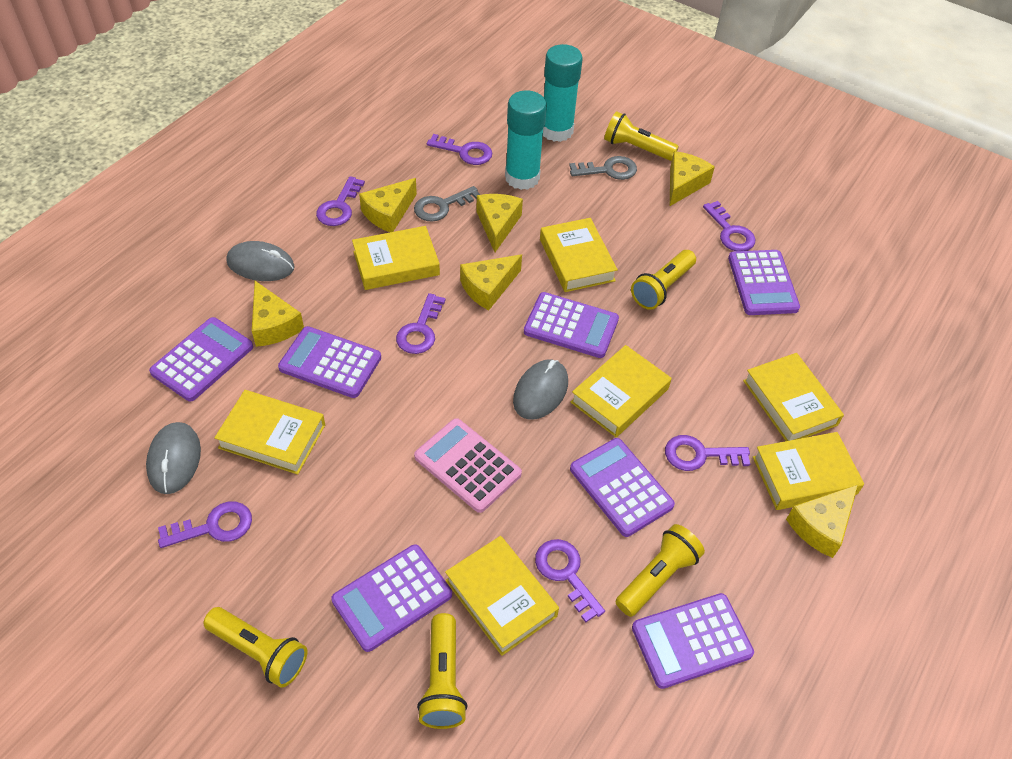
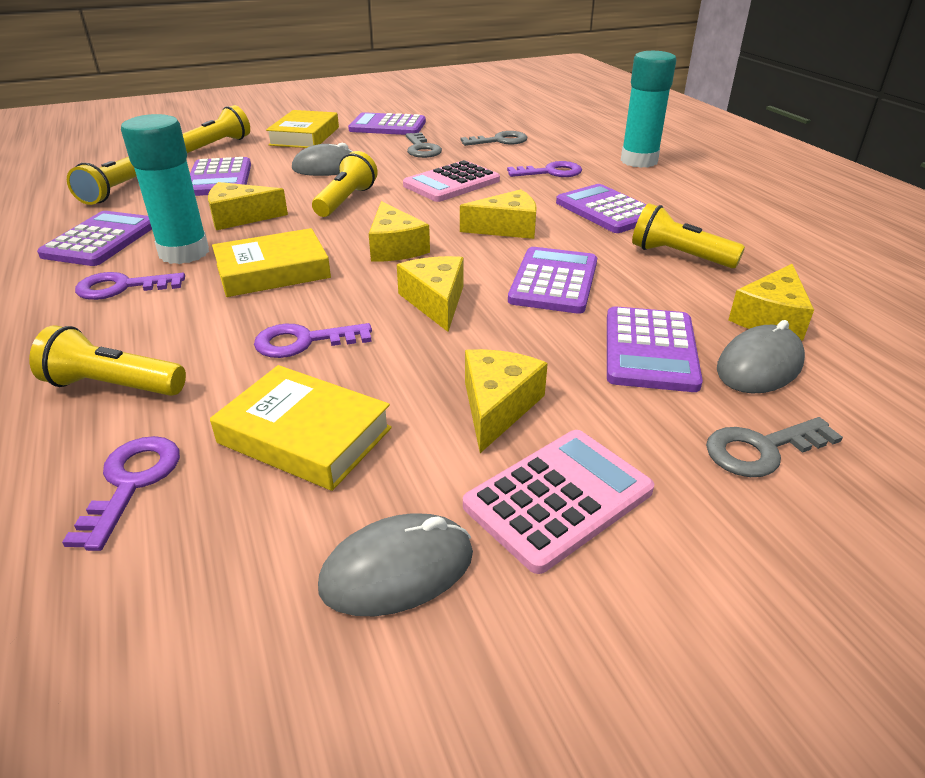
grey key: [414,186,480,222] [569,156,637,180] = 2 -> [406,132,442,158] [461,131,527,146] [706,417,843,477] = 3
pink calculator: [414,418,522,513] = 1 -> [403,160,500,202] [463,430,654,574] = 2
purple calculator: [149,317,253,401] [278,326,381,398] [331,544,452,652] [524,292,619,358] [570,438,675,537] [632,593,754,689] [728,250,800,315] = 7 -> [37,211,152,266] [190,157,251,196] [348,112,426,135] [508,247,597,314] [556,184,647,233] [607,306,703,392] = 6
purple key: [158,501,252,548] [316,176,365,226] [396,293,446,354] [427,134,492,165] [535,539,605,623] [665,435,750,471] [703,201,755,251] = 7 -> [62,436,180,551] [75,272,185,300] [254,323,372,358] [507,161,582,177] = 4
yellow book: [214,390,325,475] [352,226,440,290] [445,536,559,656] [540,218,618,292] [571,345,671,437] [743,353,844,441] [753,432,864,510] = 7 -> [210,365,392,491] [212,228,331,297] [266,110,339,148] = 3

